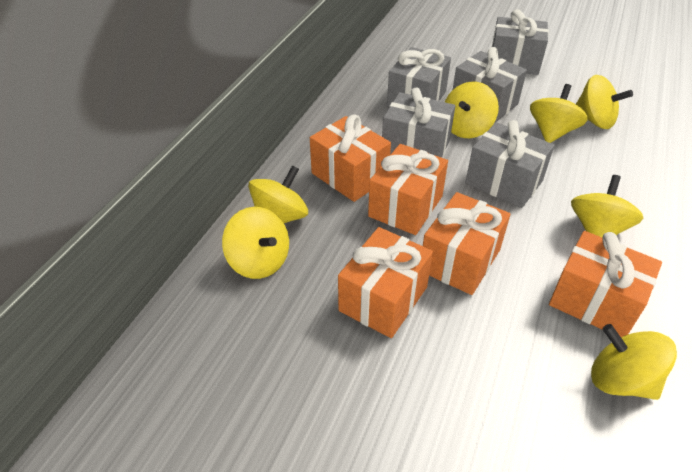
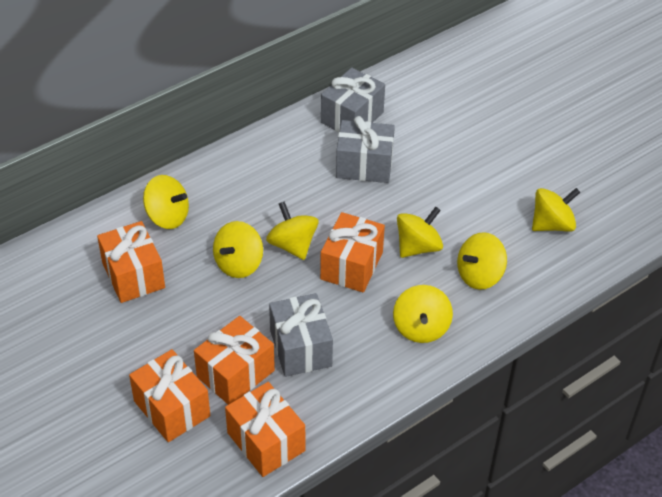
grey gift: [382,87,455,158] [387,47,451,107] [453,47,527,123] [465,120,555,208] [492,9,548,75] = 5 -> [269,293,333,377] [321,67,385,132] [336,116,395,183] = 3

